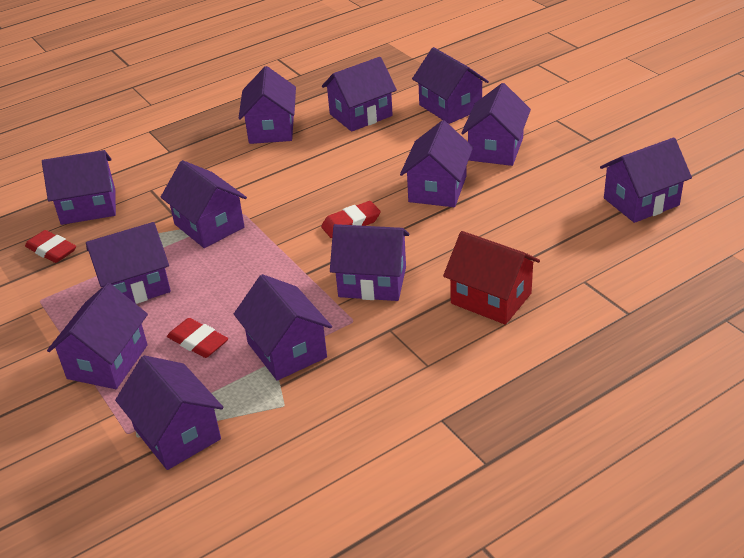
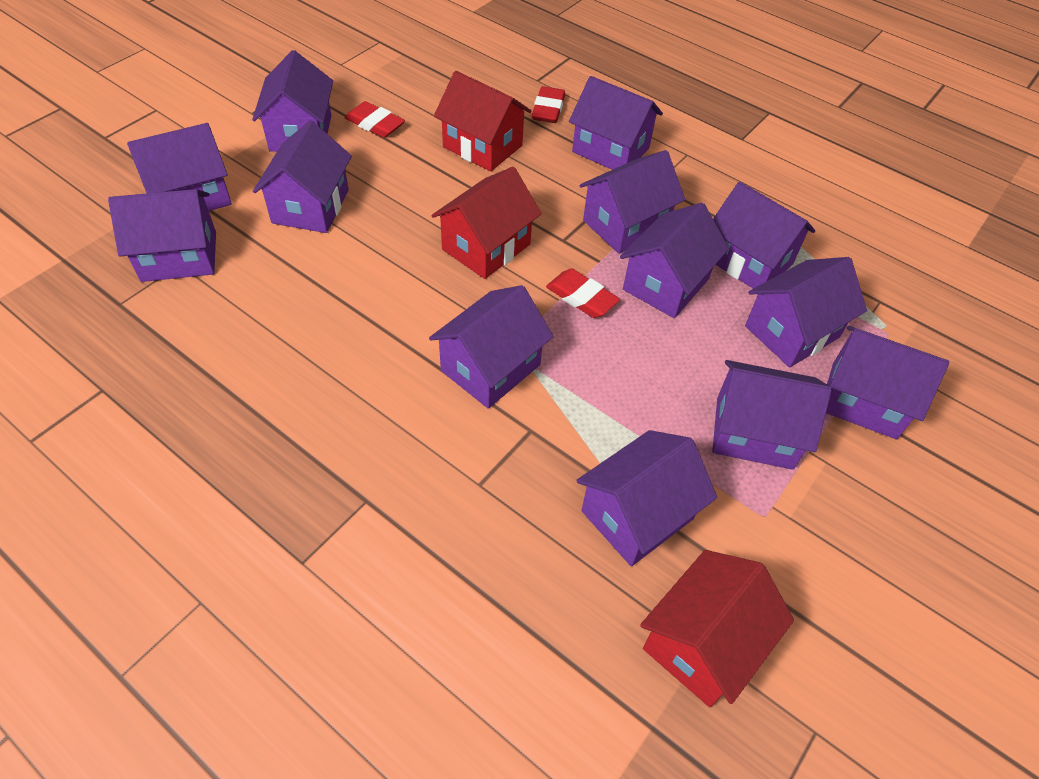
red house: [443,231,540,325] = 1 -> [432,167,542,279] [434,71,531,172] [640,550,794,707] = 3

